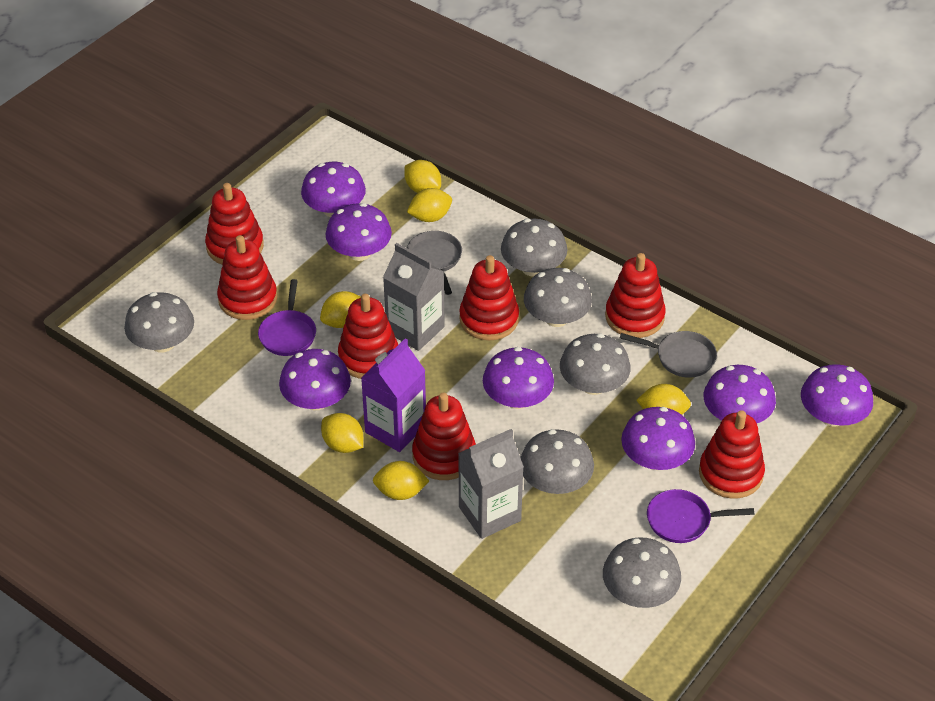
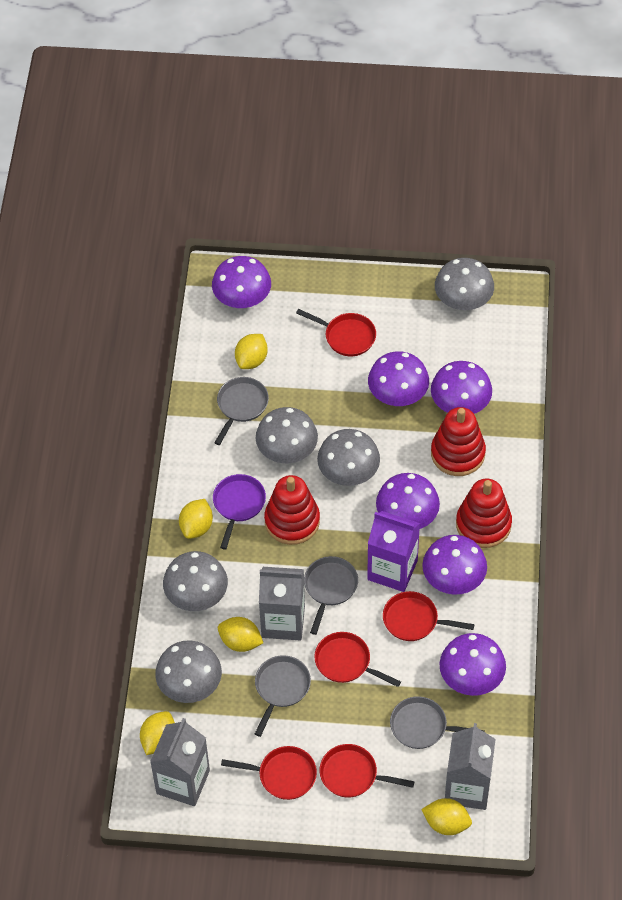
grey carton: [383,243,445,351] [458,429,524,539] = 2 -> [150,718,210,806] [259,567,305,640] [445,723,496,810] = 3
grey mushroom: [124,292,194,352] [501,219,568,277] [520,429,594,494] [524,268,592,327] [560,333,631,395] [603,537,681,608] = 6 -> [155,640,222,703] [163,551,228,611] [256,407,318,463] [317,429,380,486] [435,258,494,310] = 5
grey pan: [407,231,462,295] [620,331,717,378] = 2 -> [214,377,269,445] [255,655,311,737] [304,556,358,635] [390,696,485,749] = 4
purple mushroom: [279,349,351,410] [301,162,366,217] [325,203,392,261] [483,347,554,409] [621,407,695,470] [704,365,776,423] [801,364,873,427] = 7 -> [212,256,271,308] [368,351,429,406] [376,473,440,529] [422,535,487,595] [431,361,492,414] [439,633,506,696] = 6
purple pan: [258,279,316,356] [647,489,754,543] = 2 -> [213,474,266,550] = 1
red pan: none = 0 -> [221,746,317,800] [296,309,376,356] [314,632,401,687] [320,744,415,798] [383,591,474,641] = 5
red stacking toy: [205,183,264,264] [217,235,277,320] [338,294,398,379] [412,393,476,480] [459,255,519,340] [605,253,666,338] [699,410,765,499] = 7 -> [264,475,320,545] [431,407,486,476] [456,479,512,548] = 3
yellow lemon: [320,291,361,328] [321,413,363,453] [373,461,429,500] [404,160,441,193] [407,188,452,222] [636,384,691,415] = 6 -> [140,711,175,755] [179,499,213,539] [218,617,263,652] [235,334,268,369] [421,798,472,835] = 5

